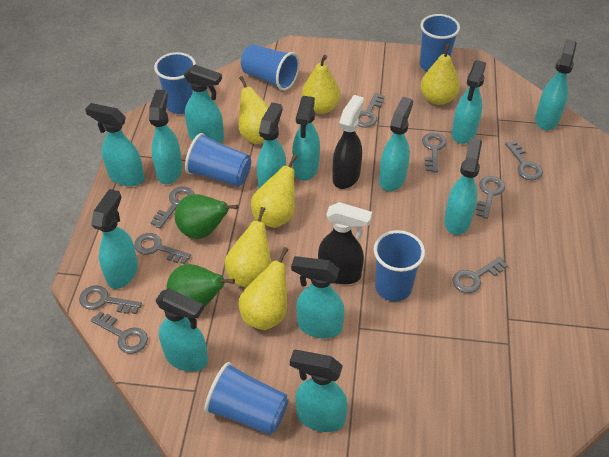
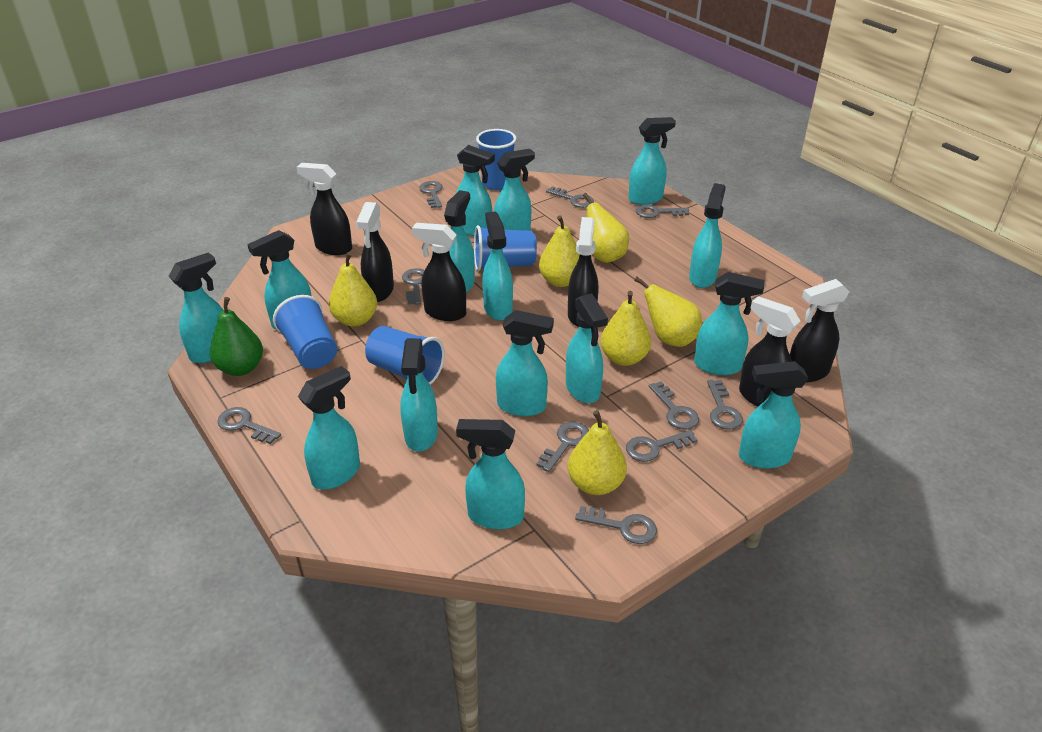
black spray bottle: [318,202,372,284] [333,95,364,189] = 2 -> [296,163,352,255] [356,202,394,302] [412,223,466,321] [568,217,598,327] [739,296,800,407] [790,279,849,383] = 6
blue cup: [154,52,196,114] [185,133,251,187] [204,362,289,435] [241,44,299,91] [374,230,425,301] [420,14,460,71] = 6 -> [273,295,337,369] [365,326,445,385] [474,225,537,271] [476,129,517,190] = 4
green pear: [166,264,235,307] [175,194,238,239] = 2 -> [210,297,263,376] = 1
grey key: [79,285,142,314] [91,311,148,354] [134,233,191,264] [150,186,194,229] [358,93,384,128] [422,133,446,173] [452,257,508,293] [476,176,505,219] [505,141,543,181] = 9 -> [217,407,281,444] [402,268,425,305] [419,181,443,208] [536,422,589,472] [546,186,594,208] [575,506,657,544] [626,430,697,462] [636,204,689,218] [649,381,699,429] [707,380,743,430] = 10
turquoise spray bottle: [85,103,145,186] [91,189,138,289] [149,90,182,184] [155,288,208,372] [184,64,224,143] [257,102,286,189] [290,350,348,432] [291,256,345,338] [292,96,320,181] [379,97,413,191] [444,138,482,235] [452,60,486,144] [535,39,577,130] = 13 -> [169,253,223,363] [247,230,311,330] [298,366,360,489] [400,338,438,452] [444,190,475,293] [456,145,495,236] [456,419,525,529] [482,212,513,321] [494,149,535,231] [496,310,554,416] [566,293,608,403] [629,117,676,205] [689,183,726,288] [694,272,764,375] [739,361,808,469] = 15

